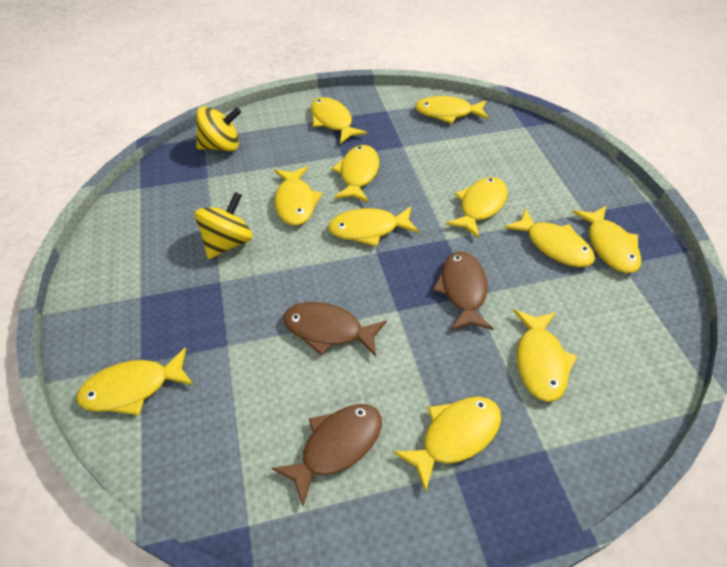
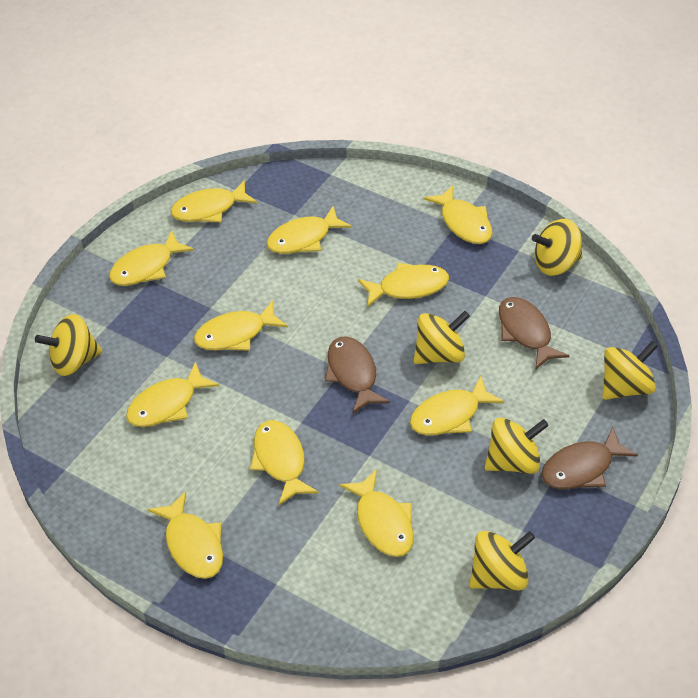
yellow spinning top: [195,192,253,259] [196,107,241,151] = 2 -> [35,314,102,376] [414,311,470,364] [469,531,535,591] [485,418,549,474] [532,219,583,276] [602,341,658,400] = 6

